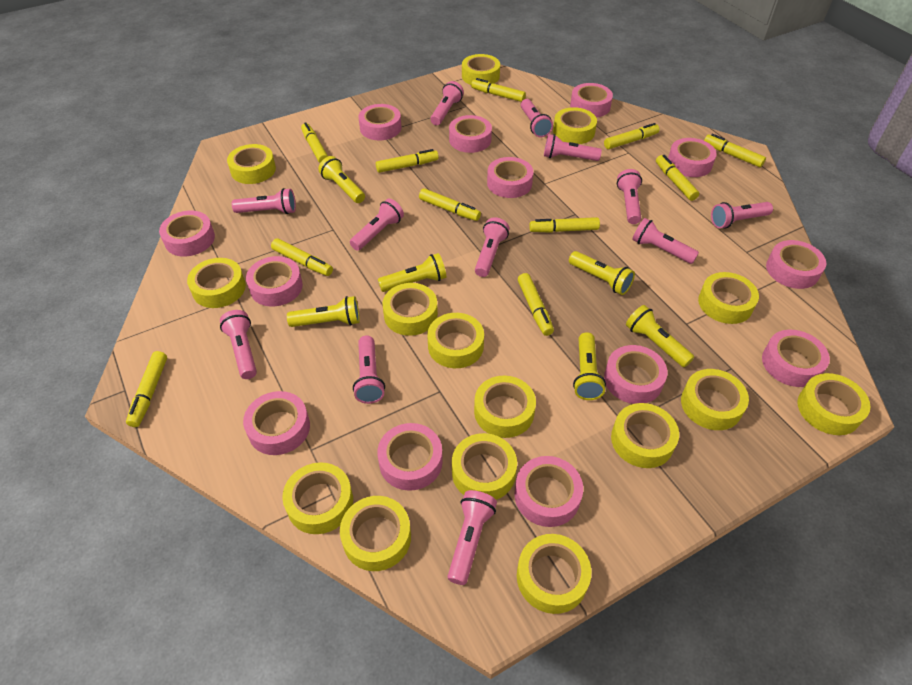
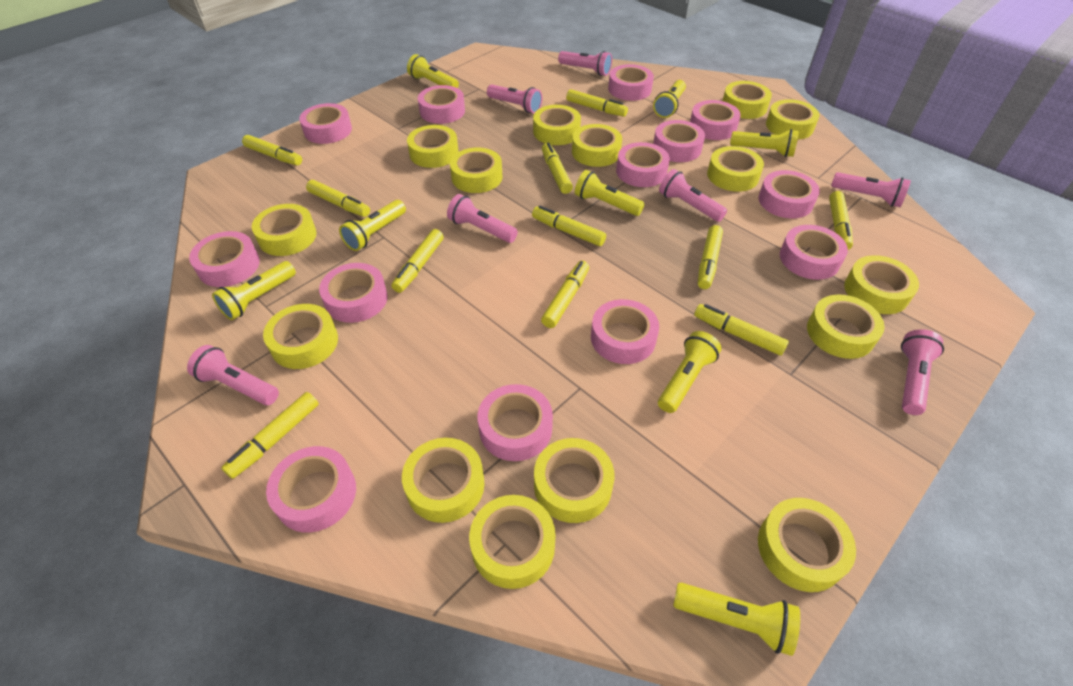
pink flashlight: [220,310,257,379] [232,188,296,214] [350,199,404,251] [353,335,385,404] [430,81,464,125] [448,490,497,585] [475,217,510,277] [521,99,553,137] [544,134,602,161] [617,169,642,224] [632,218,699,264] [711,202,773,229] = 12 -> [187,345,279,405] [447,194,518,243] [487,84,542,113] [558,51,612,76] [659,169,727,222] [831,172,911,207] [901,329,944,415] = 7
yellow flashlight: [287,296,360,327] [318,156,365,203] [378,253,446,292] [569,251,635,295] [573,332,606,400] [626,305,694,367] = 6 -> [212,261,296,320] [339,200,406,251] [407,54,459,88] [575,170,645,216] [653,80,686,118] [658,331,722,413] [673,582,800,656] [730,129,799,157] = 8

